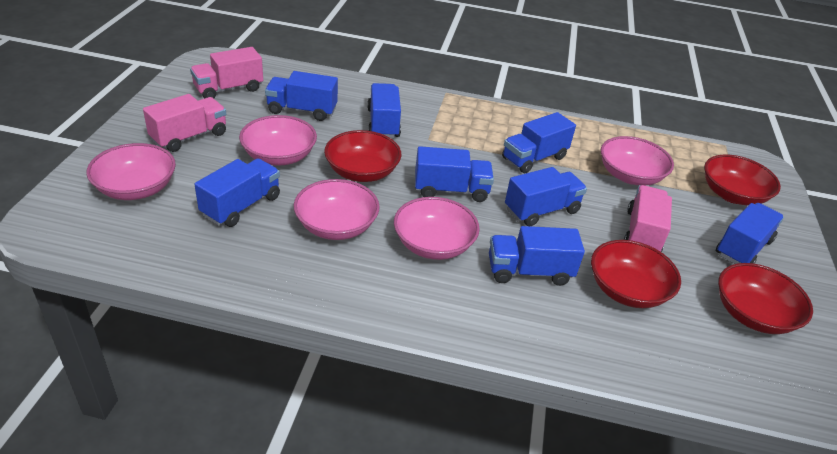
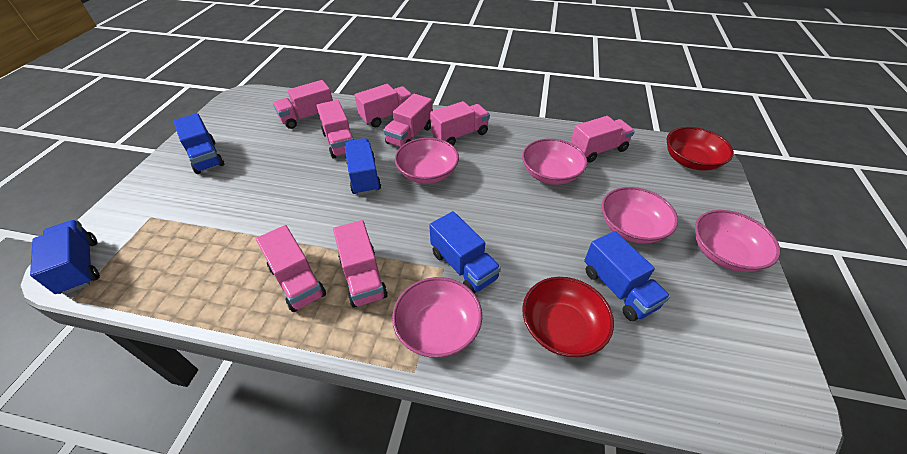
blue truck: [194,159,280,227] [265,71,338,121] [367,83,401,138] [415,146,494,202] [489,226,585,286] [502,112,576,173] [505,167,587,226] [716,203,784,264] = 8 -> [30,220,100,295] [173,113,224,174] [344,138,381,195] [429,211,501,294] [584,231,670,321] = 5
pink truck: [143,94,226,152] [190,47,263,98] [624,185,672,252] = 3 -> [256,225,326,312] [273,80,333,129] [317,100,354,159] [333,220,388,308] [355,84,412,127] [383,94,433,147] [430,101,490,145] [571,116,635,163] = 8
red bowl: [324,130,401,182] [591,240,681,308] [704,155,781,205] [718,263,813,334] = 4 -> [522,277,614,357] [666,127,734,171] = 2

